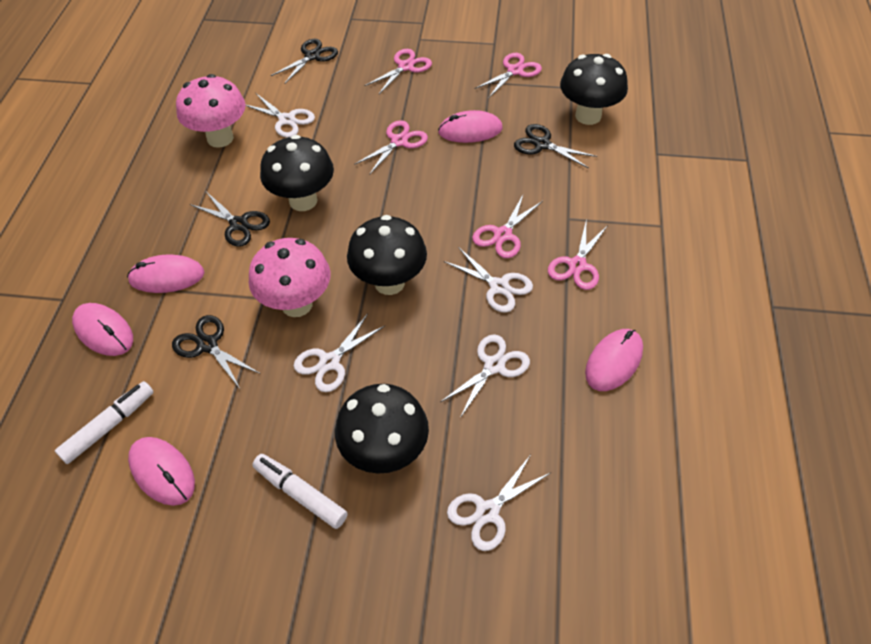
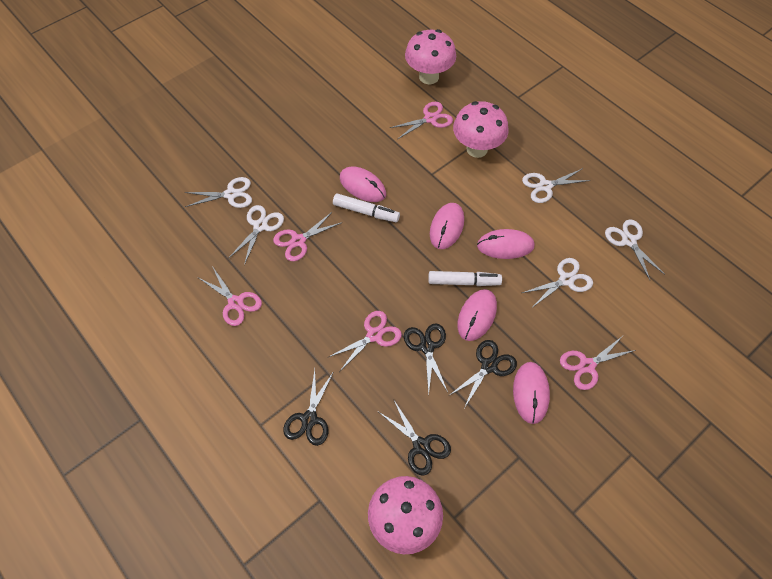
black mushroom: [260,135,334,211] [335,384,429,474] [347,215,427,295] [560,54,628,125] = 4 -> none = 0
pink mushroom: [176,74,246,148] [249,238,331,317] = 2 -> [368,476,443,554] [405,29,456,84] [453,101,508,158] = 3

